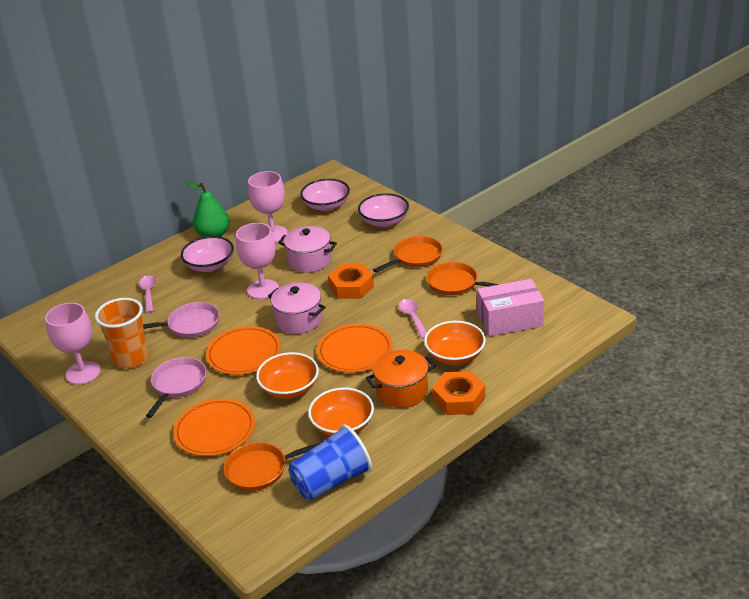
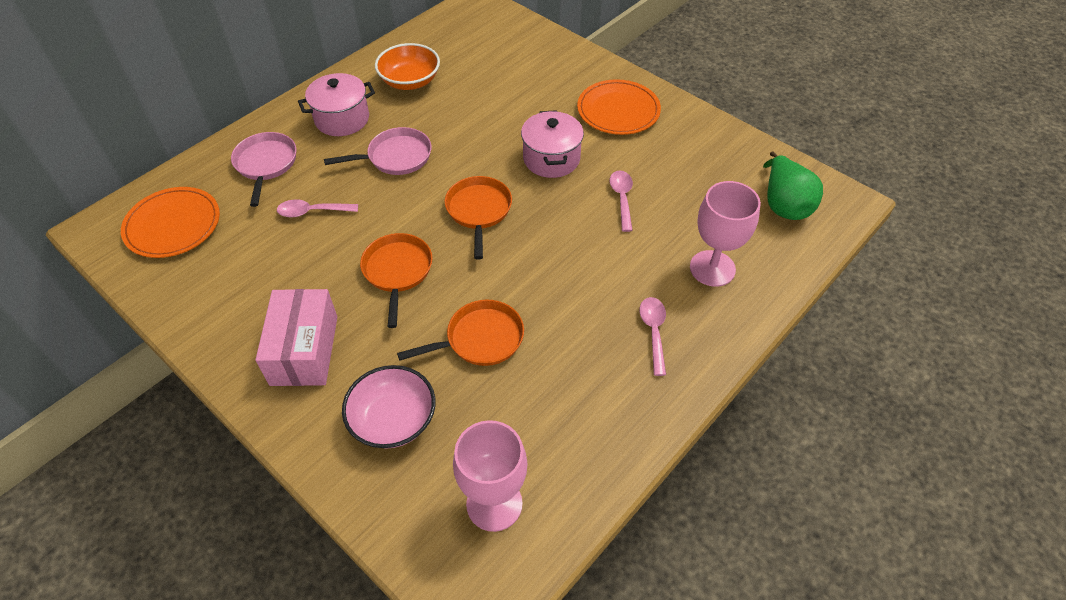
blue cup: [288,425,372,501] = 1 -> none = 0
orange bowl: [256,352,319,399] [308,388,374,436] [424,321,486,365] = 3 -> [375,43,440,90] = 1
orange cup: [95,298,149,369] = 1 -> none = 0
orange nut: [328,264,374,299] [432,371,485,415] = 2 -> none = 0
orange plate: [173,398,255,456] [206,326,281,375] [317,324,392,373] = 3 -> [121,187,220,258] [577,79,661,135] = 2
orange pot: [366,350,435,408] = 1 -> none = 0
pink bowl: [181,236,234,272] [300,179,350,211] [358,193,409,227] = 3 -> [342,365,436,449] = 1
pink goblet: [45,303,101,385] [236,223,279,299] [248,171,288,242] = 3 -> [453,420,527,532] [690,181,761,287] = 2
pink spoon: [139,275,156,313] [399,299,427,339] = 2 -> [277,199,358,217] [610,170,633,232] [639,297,666,376] = 3

